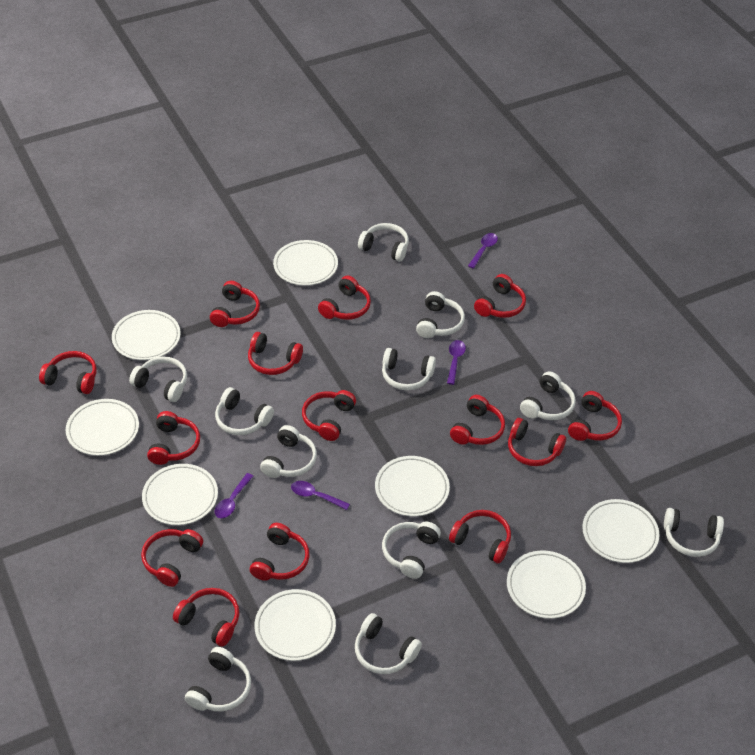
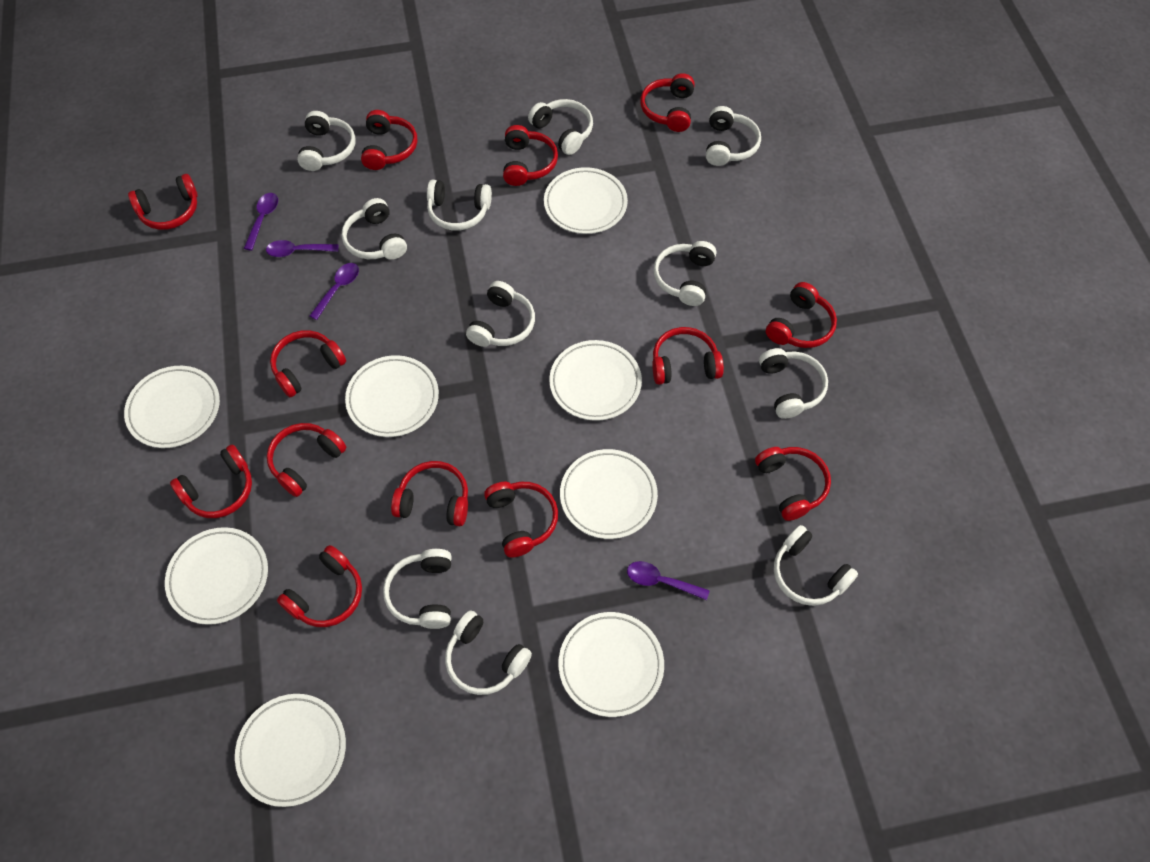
red headphones: [39,351,97,394] [141,529,203,587] [147,411,200,465] [173,588,239,647] [210,281,260,327] [248,332,303,375] [250,523,309,581] [302,390,356,441] [318,275,371,320] [449,510,511,564] [450,395,505,445] [474,274,526,318] [508,418,566,466] [568,391,622,441] = 14 -> [128,174,198,230] [170,444,252,518] [267,423,347,497] [270,330,346,397] [277,545,362,627] [361,110,417,170] [391,461,468,526] [484,482,558,558] [503,125,558,186] [640,73,695,132] [652,327,724,385] [755,447,831,521] [766,282,837,348] = 13

